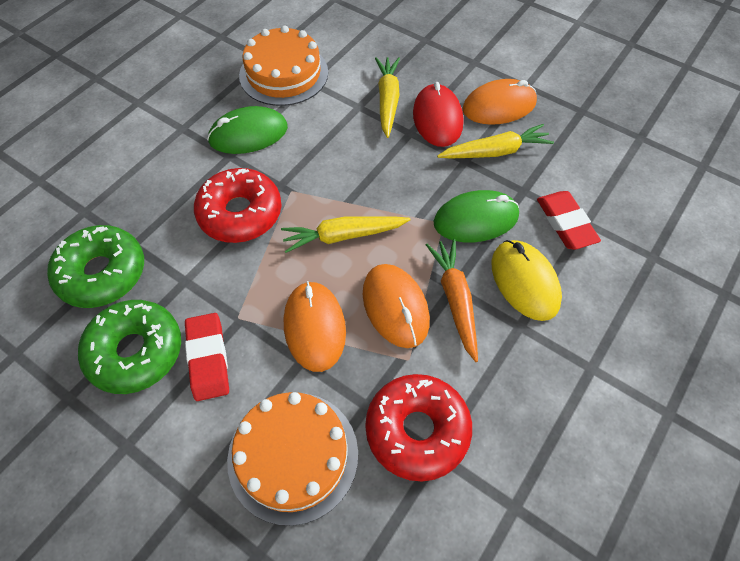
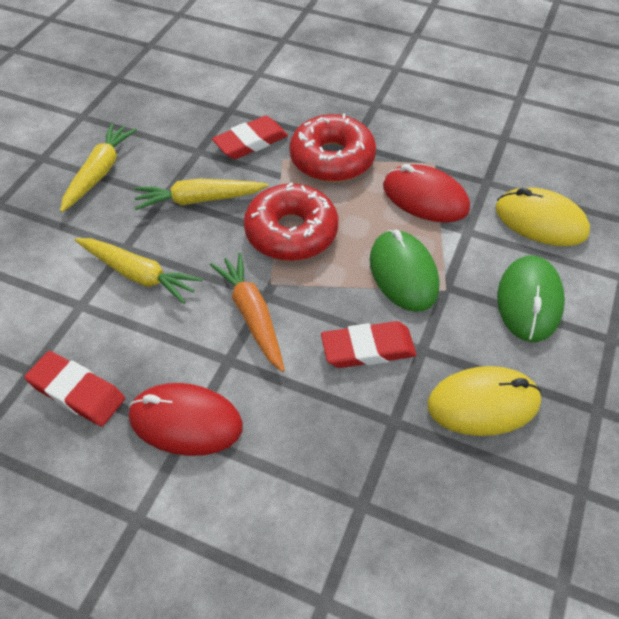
green donut: [47,225,144,308] [78,300,181,394] = 2 -> none = 0
orange cake: [227,392,358,526] [239,25,328,106] = 2 -> none = 0
orange mouse: [284,281,346,372] [363,264,430,348] [462,79,537,125] = 3 -> none = 0
red eraser: [185,313,229,401] [537,191,601,250] = 2 -> [24,351,125,427] [212,116,288,159] [321,321,416,368] = 3
red mouse: [413,82,463,147] = 1 -> [129,383,243,456] [383,164,470,222] = 2
yellow mouse: [491,240,562,321] = 1 -> [427,366,541,436] [495,187,590,246] = 2

